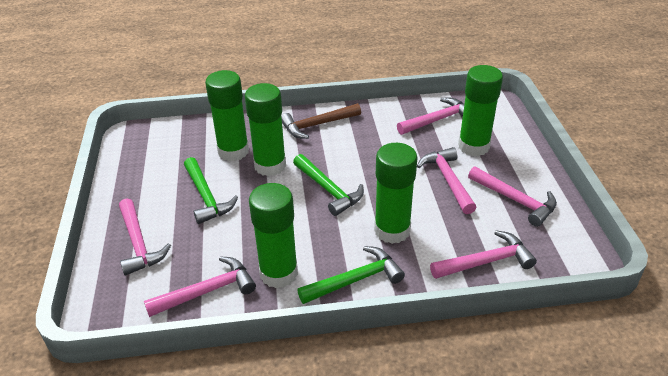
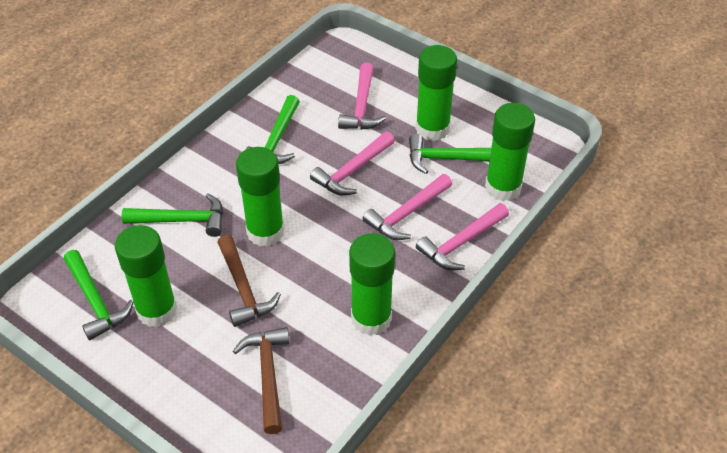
brown hammer: [281,103,361,139] = 1 -> [217,235,281,327] [233,327,290,434] = 2
green hammer: [184,157,238,224] [293,154,364,216] [297,246,405,304] = 3 -> [64,250,134,340] [122,193,223,237] [245,95,300,164] [409,134,491,174] = 4
pink hammer: [119,198,171,276] [144,256,256,317] [397,98,464,135] [417,147,477,214] [430,230,537,279] [468,166,557,227] = 6 -> [310,131,395,196] [338,63,386,129] [363,174,452,240] [416,203,509,270] = 4

